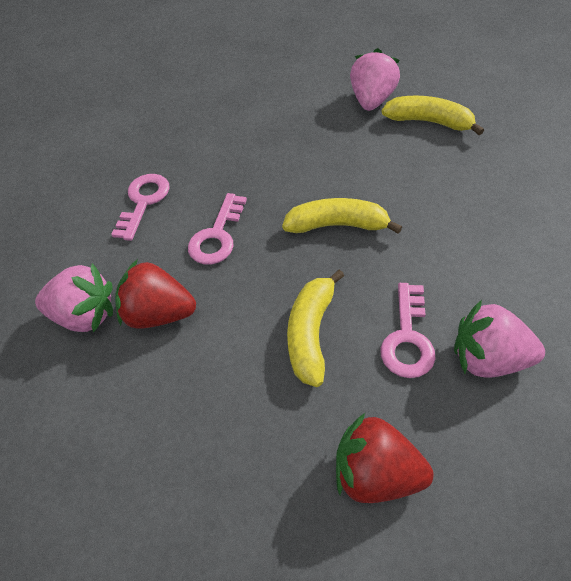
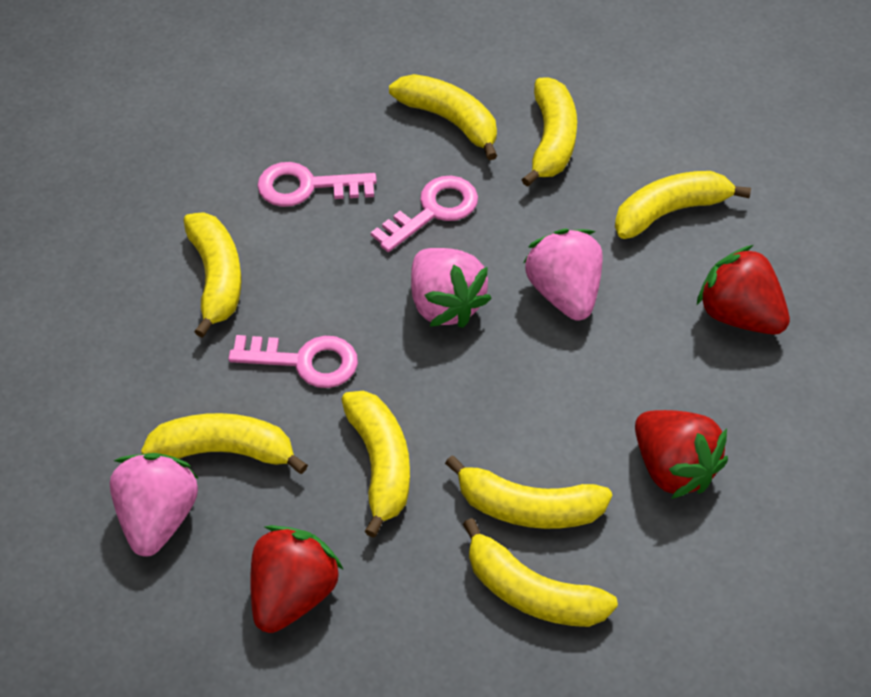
red strawberry: [115,259,196,329] [336,413,433,503] = 2 -> [250,525,344,633] [635,410,728,499] [697,245,790,335] = 3
yellow banana: [282,198,402,234] [287,269,344,387] [382,96,484,135] = 3 -> [141,413,308,474] [183,212,241,338] [341,391,410,538] [389,74,497,160] [445,455,612,529] [463,518,618,627] [521,77,577,187] [615,171,751,239] = 8

